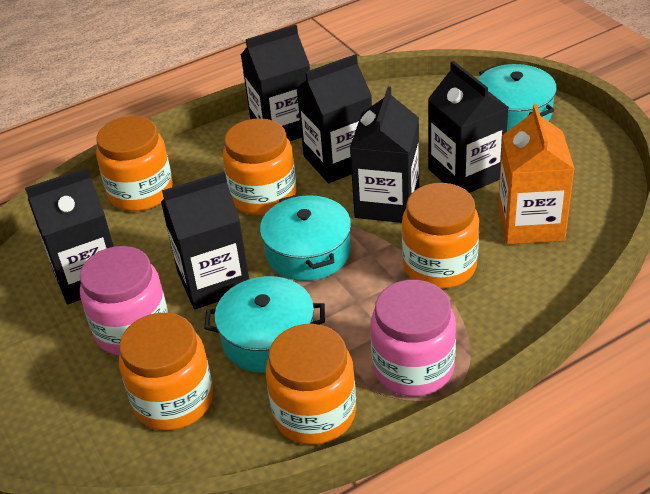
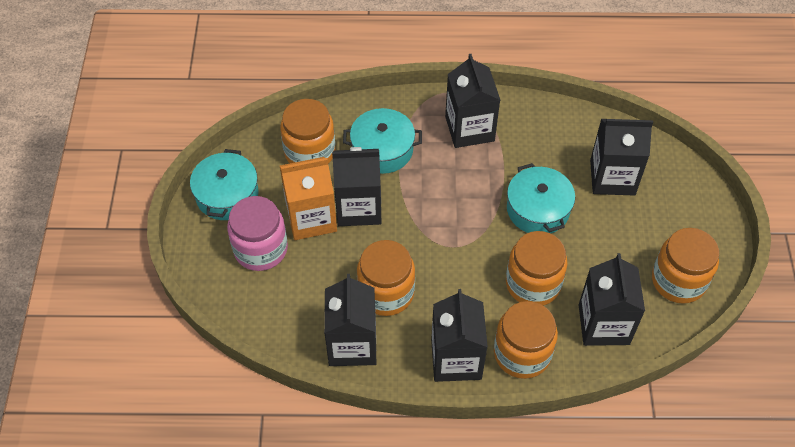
pink jar: [80,246,168,355] [371,280,456,396] = 2 -> [227,196,288,271] = 1

